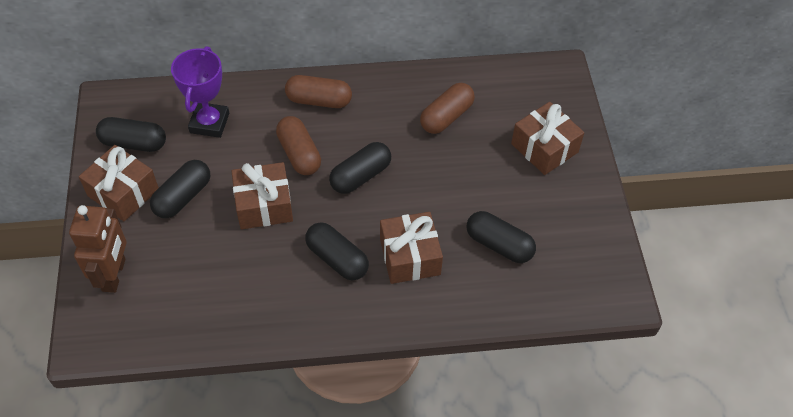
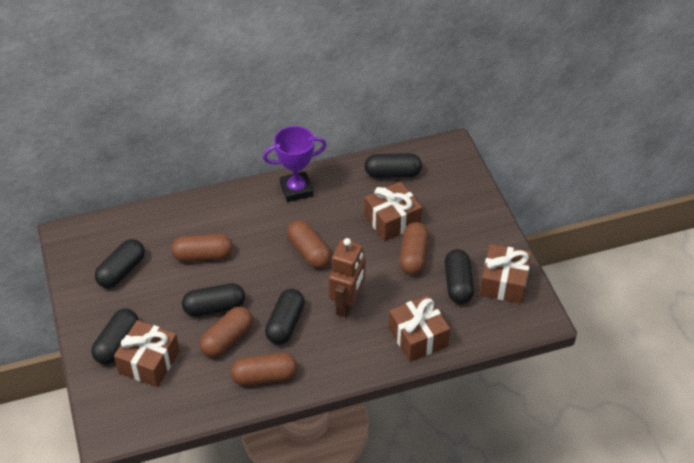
black capsule: [96,117,166,152] [150,160,210,218] [305,222,369,281] [329,142,391,194] [466,211,536,263] = 5 -> [91,309,139,364] [95,239,145,288] [182,283,245,317] [265,289,305,344] [364,153,422,178] [445,249,474,304] = 6
brown capsule: [276,116,321,175] [285,75,352,108] [420,83,475,134] = 3 -> [171,234,233,262] [200,306,253,357] [231,353,297,386] [287,220,331,268] [399,222,429,275] = 5

